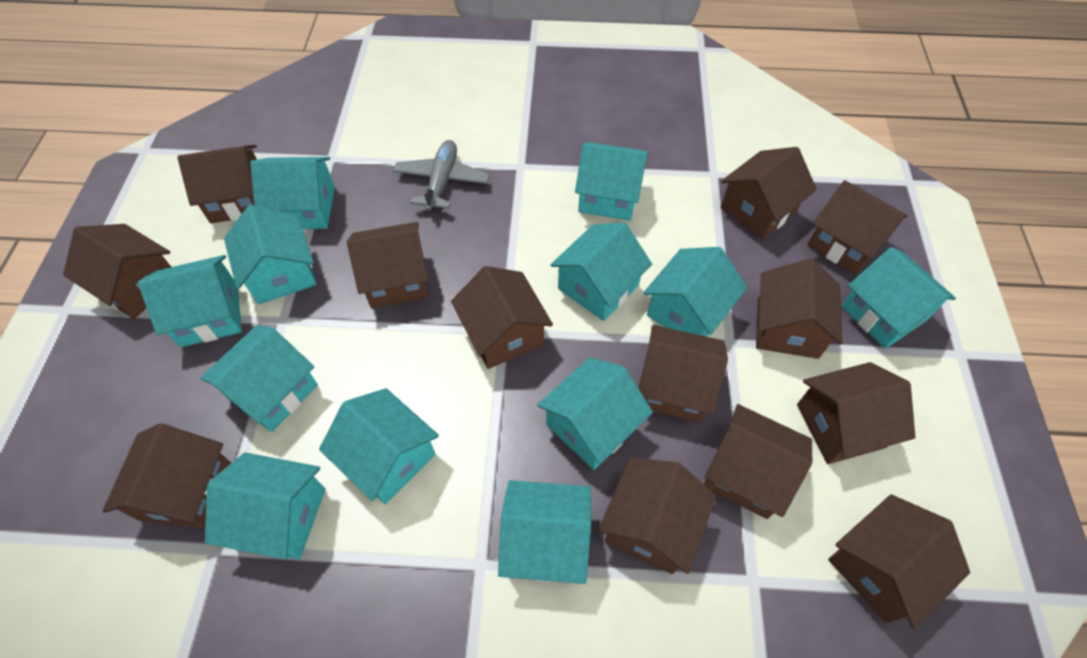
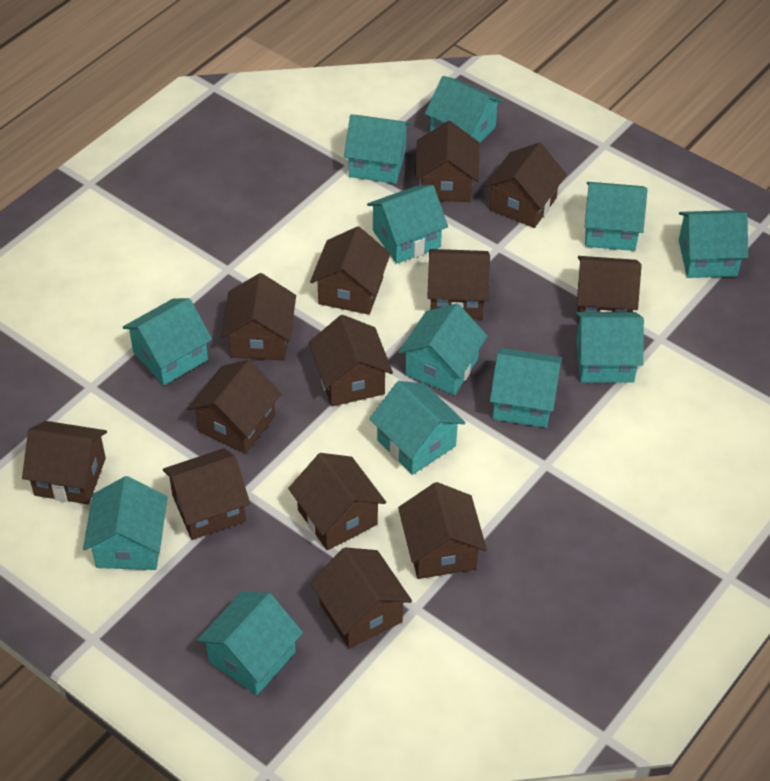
grey plane: [393,140,490,211] = 1 -> none = 0

